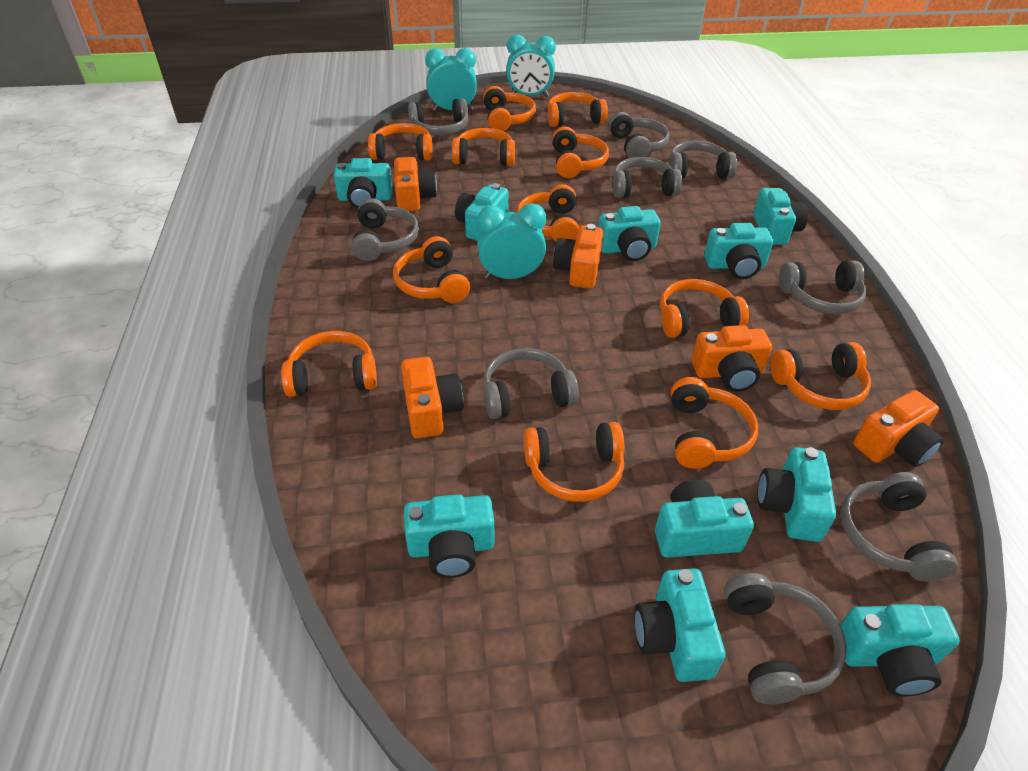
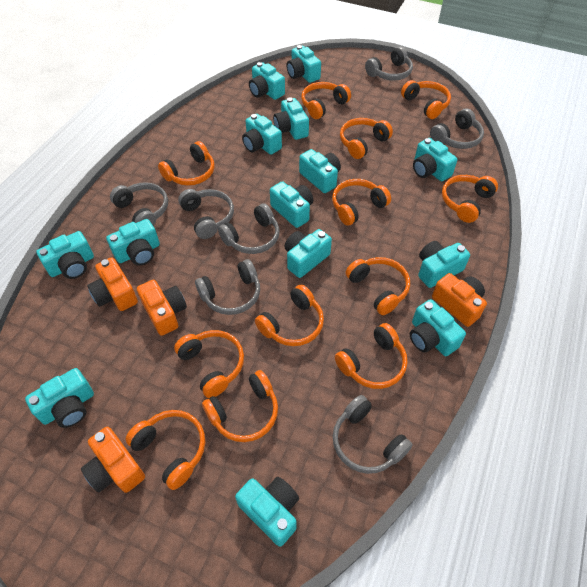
grey headphones: [351,198,419,261] [408,98,468,135] [483,348,579,419] [609,112,669,158] [613,157,682,198] [669,141,737,179] [724,573,847,704] [779,260,866,314] [840,472,958,582] = 9 -> [110,182,168,226] [178,189,234,239] [195,259,260,315] [218,203,279,254] [333,395,413,474] [365,47,413,81] [430,108,484,149] = 7
orange camera: [394,157,437,211] [401,357,463,438] [553,224,604,289] [692,325,772,392] [853,390,944,467] = 5 -> [81,427,145,493] [87,257,138,311] [137,280,187,336] [432,273,487,327] = 4
turquoise camera: [334,158,393,209] [404,494,494,578] [455,183,508,241] [598,206,661,261] [634,568,725,682] [655,480,754,558] [704,223,773,279] [753,188,808,245] [757,447,836,542] [840,604,960,696] = 10 -> [25,368,94,428] [36,231,94,279] [106,219,160,265] [235,477,299,547] [242,114,282,155] [249,62,285,100] [270,181,313,228] [273,97,309,140] [285,229,332,278] [286,45,321,83] [299,149,341,193] [410,299,466,356] [413,138,457,181] [418,241,470,288] = 14
turquoise clock: [425,48,477,111] [477,203,546,279] [506,35,556,97] = 3 -> none = 0

